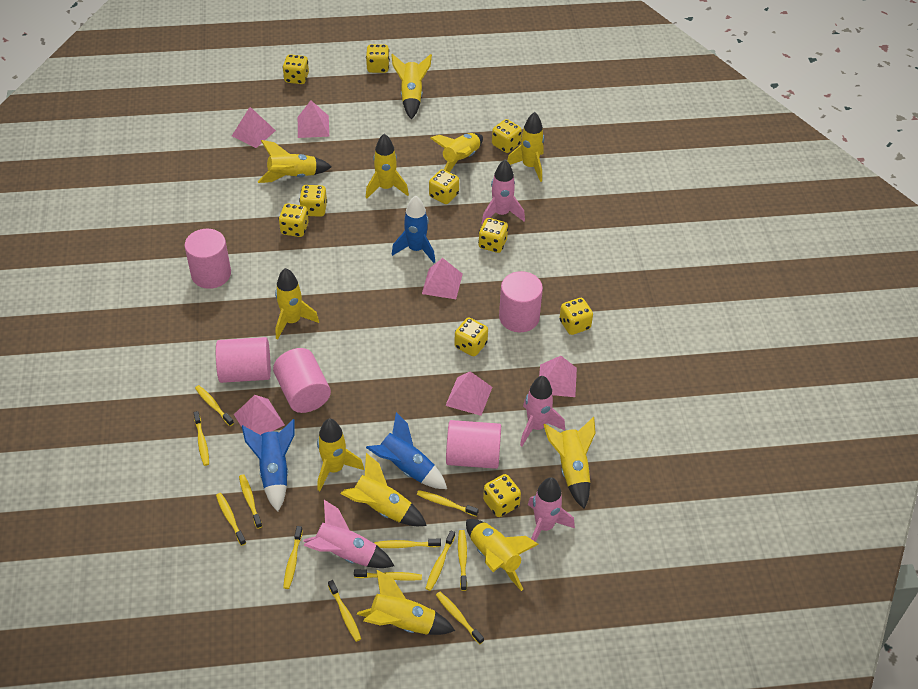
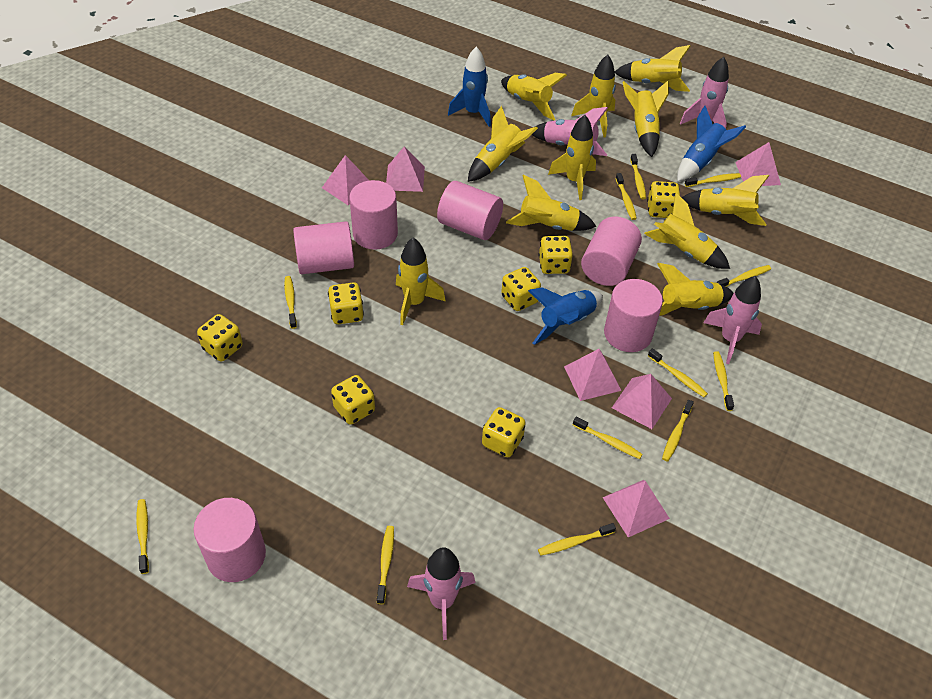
pink cylinder: [184,229,231,289] [216,337,271,383] [273,348,331,413] [446,420,501,469] [499,271,543,332] = 5 -> [193,498,266,582] [293,221,354,274] [349,180,398,250] [437,181,503,240] [581,217,642,286] [604,279,663,352] = 6
yellow dice: [279,204,309,237] [282,54,309,84] [299,185,327,217] [366,44,390,73] [429,169,459,204] [454,318,488,356] [478,218,508,253] [483,474,521,517] [492,119,522,153] [559,298,593,335] = 10 -> [197,314,243,362] [328,282,364,324] [331,375,375,425] [482,407,526,457] [501,267,541,311] [539,236,573,274] [647,181,680,218] = 7

